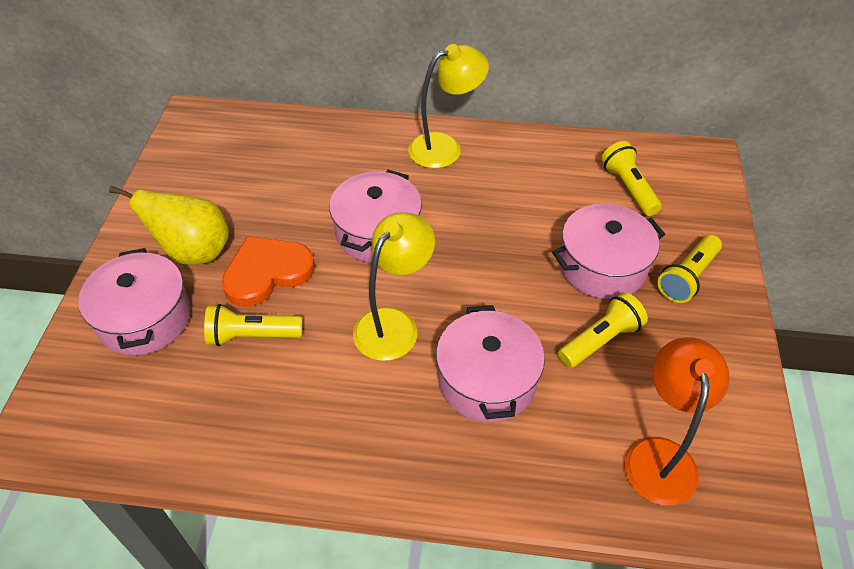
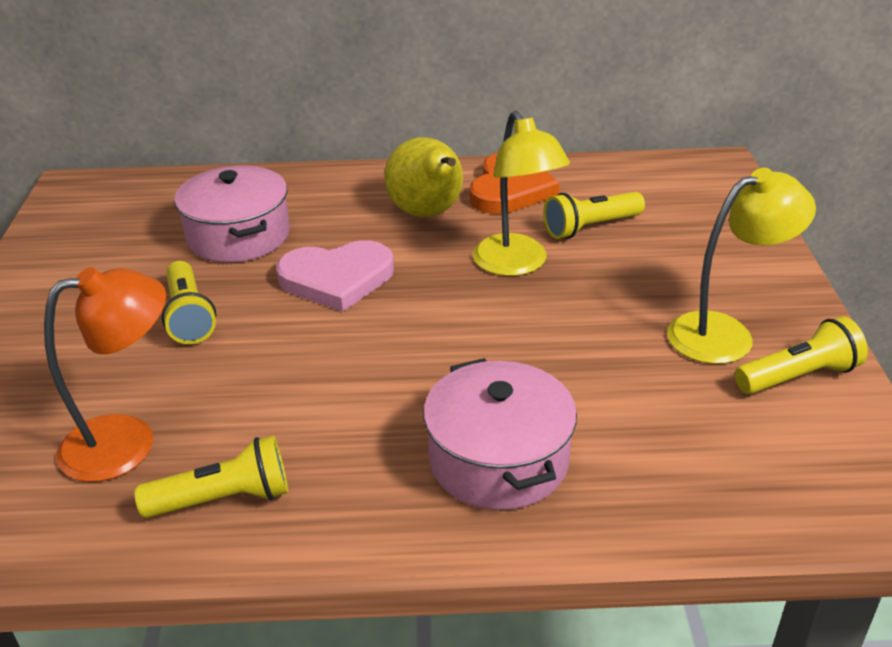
pink heart: none = 0 -> [276,240,394,312] = 1
pink pot: [78,248,191,355] [329,170,422,263] [436,305,545,422] [552,204,665,299] = 4 -> [174,165,290,262] [423,358,577,510] = 2

